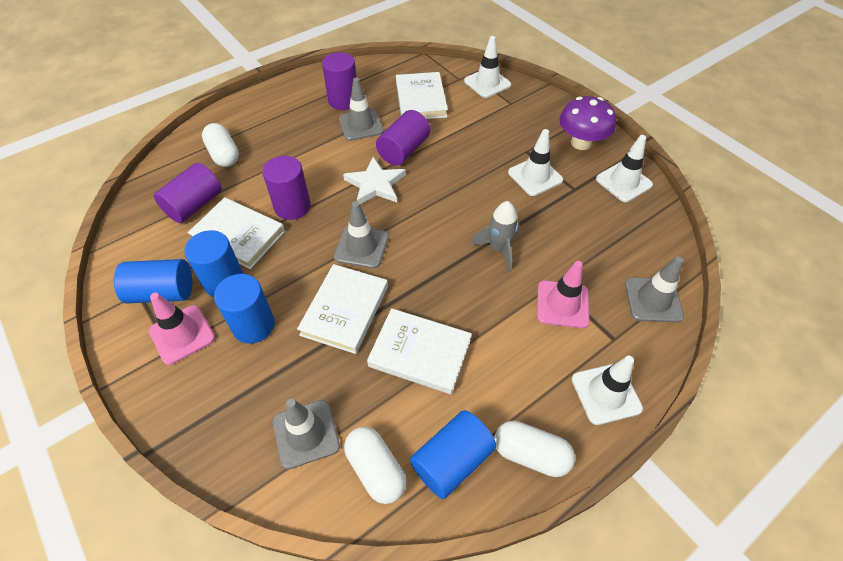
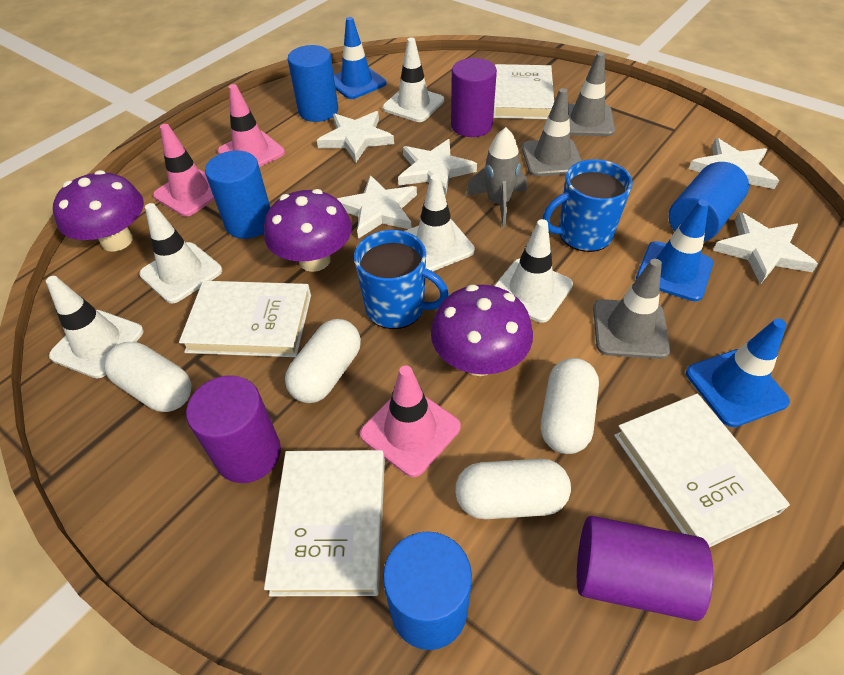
blue mug: none = 0 -> [354,230,449,329] [542,159,633,252] = 2
blue traffic cone: none = 0 -> [334,17,387,99] [636,200,713,301] [686,319,790,427] = 3
grey traffic cone: [273,399,340,469] [334,201,389,268] [339,78,384,141] [625,256,684,323] = 4 -> [522,88,582,176] [568,52,615,136] [593,259,671,359] = 3
pink traffic cone: [149,293,215,365] [537,261,589,328] = 2 -> [153,124,215,217] [217,84,285,167] [360,365,461,477] = 3
purple cylinder: [154,163,222,223] [262,156,311,220] [322,52,357,110] [376,110,430,166] = 4 -> [186,375,281,483] [451,58,497,137] [577,516,713,621] = 3
purple mushroom: [559,96,616,150] = 1 -> [53,170,144,252] [264,189,352,272] [431,285,533,376] = 3
white capsule: [202,123,239,167] [344,427,407,504] [494,421,575,477] = 3 -> [104,342,191,412] [285,319,361,403] [455,459,571,519] [541,358,599,454] = 4
white star: [343,157,406,204] = 1 -> [317,111,394,162] [337,175,417,239] [398,139,477,197] [689,138,779,189] [713,212,818,285] = 5
white traffic cone: [464,36,511,98] [508,129,563,196] [572,356,643,425] [596,135,653,202] = 4 -> [46,276,144,378] [139,203,222,304] [383,37,444,122] [405,174,475,272] [494,219,573,323] = 5

